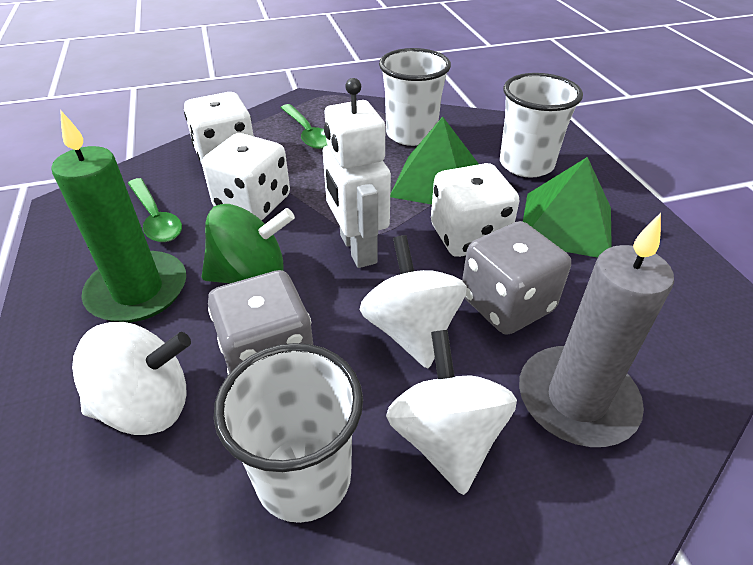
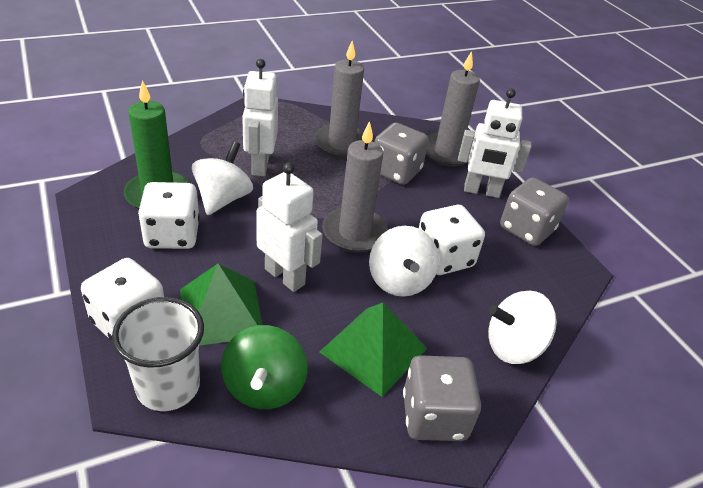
green spoon: [128,178,182,242] [280,104,327,149] = 2 -> none = 0
grey candle: [519,213,674,447] = 1 -> [314,41,364,158] [322,121,388,252] [426,51,480,167] = 3
grey dice: [208,270,313,375] [462,221,571,335] = 2 -> [374,122,429,185] [403,355,481,441] [500,177,569,246] = 3
white cup: [214,343,363,523] [379,48,451,146] [500,73,583,178] = 3 -> [112,297,204,411] = 1
white robot: [323,78,391,268] = 1 -> [242,59,278,176] [256,162,323,292] [458,89,532,198] = 3

